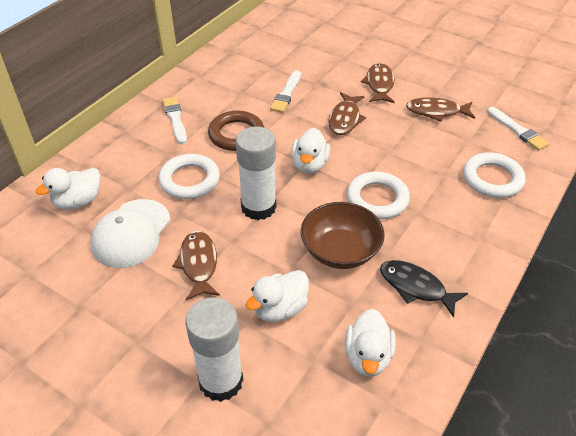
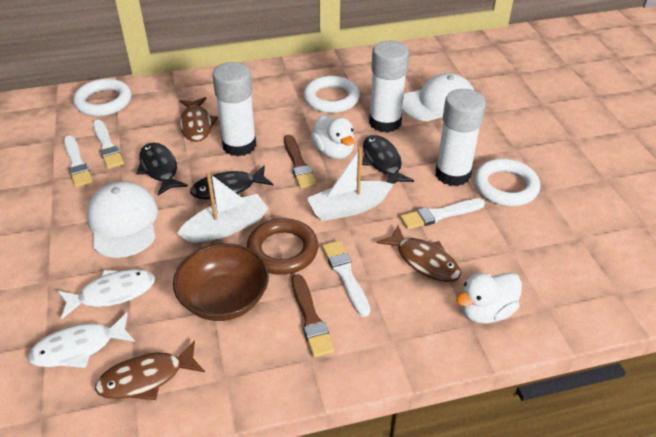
black fish: [380,260,468,318] = 1 -> [136,142,188,196] [190,165,273,200] [362,135,414,184] = 3
brown brush: none = 0 -> [284,135,317,189] [292,274,334,358] = 2
brown fish: [172,231,220,300] [329,92,366,135] [361,63,395,103] [406,97,475,122] = 4 -> [95,340,205,400] [179,97,218,142] [377,225,461,282] = 3
white boat: none = 0 -> [177,172,268,243] [307,147,393,221] = 2
white brush: [163,97,187,144] [270,71,301,113] [487,107,549,151] = 3 -> [64,135,93,188] [93,120,124,169] [322,241,370,317] [400,198,485,230] = 4
white cap: [90,199,170,268] = 1 -> [86,181,158,258] [402,73,474,121] = 2
white duck: [36,168,100,210] [246,270,309,322] [291,128,330,173] [345,309,396,376] = 4 -> [311,115,354,159] [456,273,522,323] = 2
white fish: none = 0 -> [28,313,135,368] [57,269,155,319] = 2
white glue stick: [185,297,243,402] [235,126,276,220] = 2 -> [212,62,257,157] [369,41,409,133] [435,89,486,186] = 3

